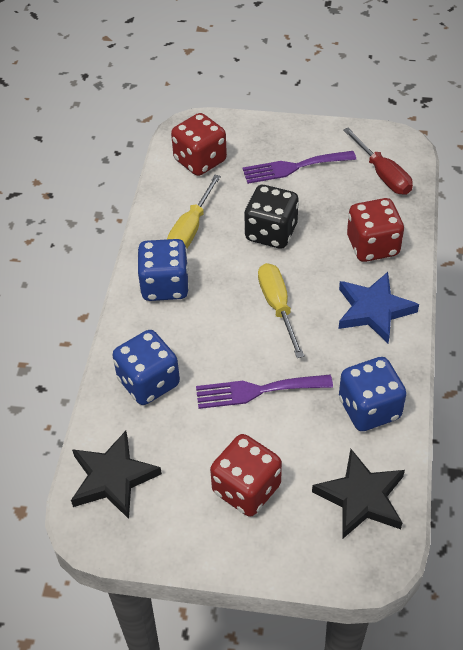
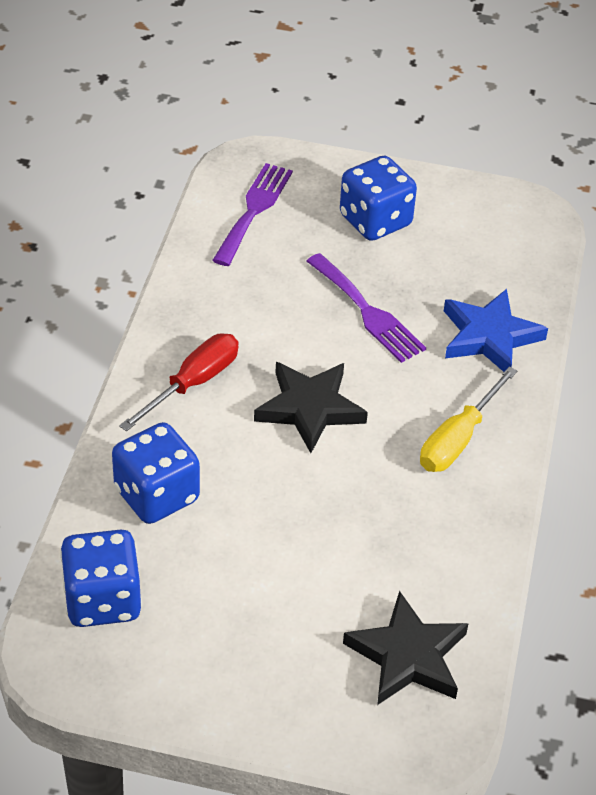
black dice: [244,185,299,249] = 1 -> none = 0
red dice: [171,113,227,176] [210,434,282,516] [347,198,404,262] = 3 -> none = 0
yellow screwdriver: [167,175,221,248] [258,263,304,358] = 2 -> [420,366,517,472] = 1

